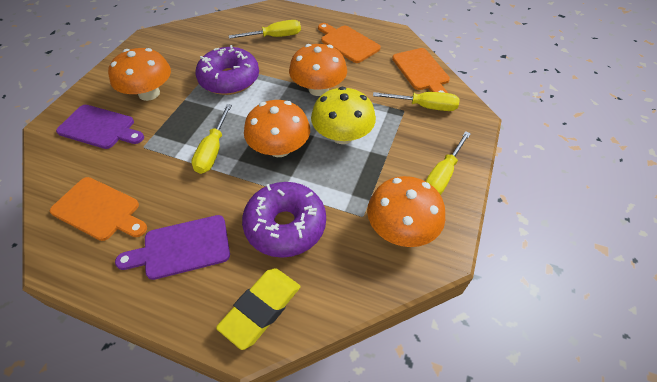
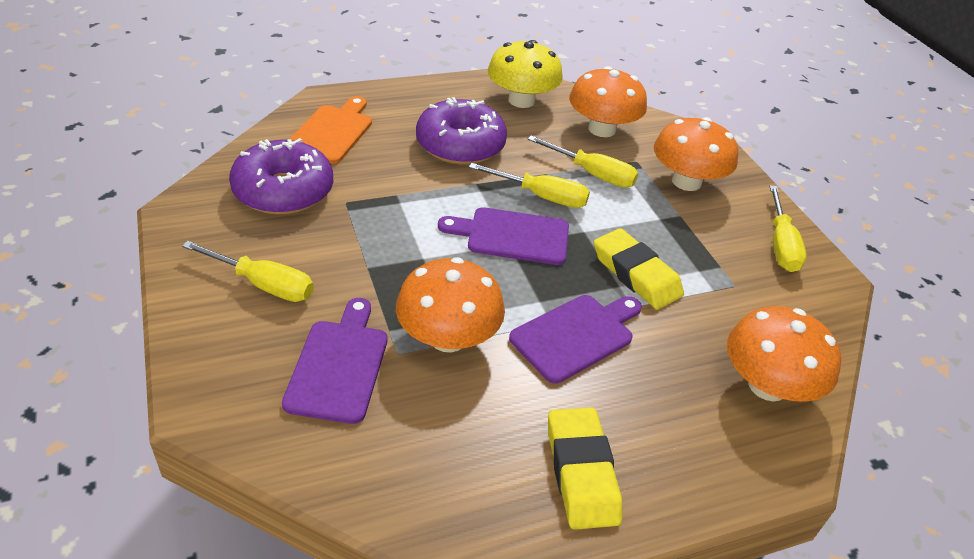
orange cutting board: [50,177,147,241] [318,23,381,63] [392,48,450,93] = 3 -> [290,96,372,164] = 1
purple cutting board: [56,105,144,149] [115,215,230,280] = 2 -> [282,298,387,424] [438,207,569,265] [509,295,642,384] = 3
yellow eraser: [216,268,300,350] = 1 -> [548,407,622,530] [594,228,684,310] = 2

